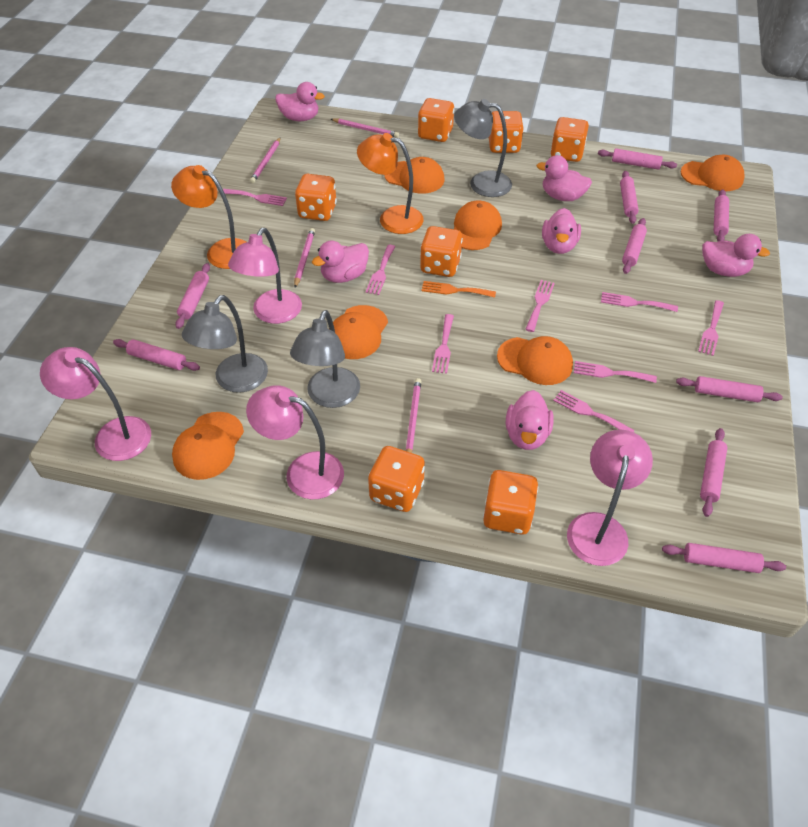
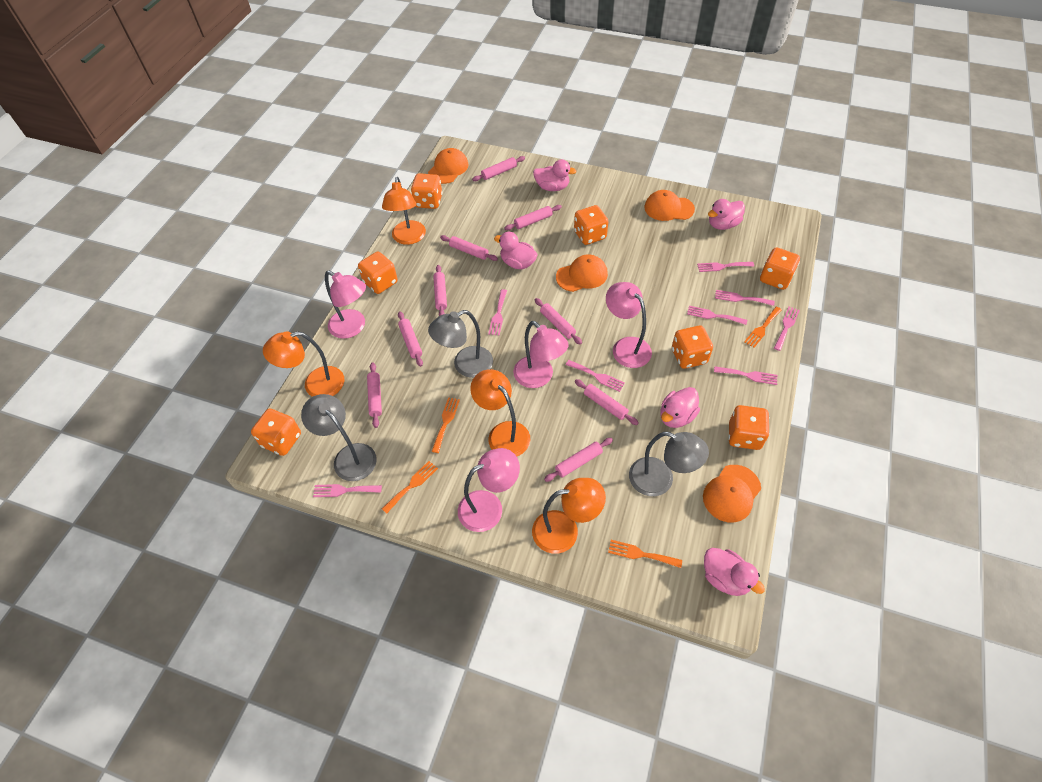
orange cap: [172,412,244,480] [333,305,388,359] [384,157,445,194] [454,201,502,250] [497,336,573,385] [681,155,745,191] = 6 -> [428,148,469,184] [556,254,608,292] [644,190,695,221] [703,465,761,523] = 4
orange fork: [421,281,496,297] = 1 -> [382,461,438,514] [431,397,460,453] [608,540,682,568] [744,307,782,348] = 4
orange lamp: [171,165,246,269] [357,133,424,234] = 2 -> [263,331,344,397] [382,177,426,245] [470,369,531,456] [532,478,606,554] = 4
pink duck: [276,82,325,121] [312,241,369,283] [506,390,554,450] [537,155,592,201] [542,208,581,254] [702,234,770,277] = 6 -> [494,232,538,269] [533,159,577,191] [660,387,700,428] [704,548,765,596] [708,199,745,230] = 5
pink pencil: [250,137,281,183] [294,228,315,288] [331,119,399,138] [405,378,421,453] = 4 -> none = 0

